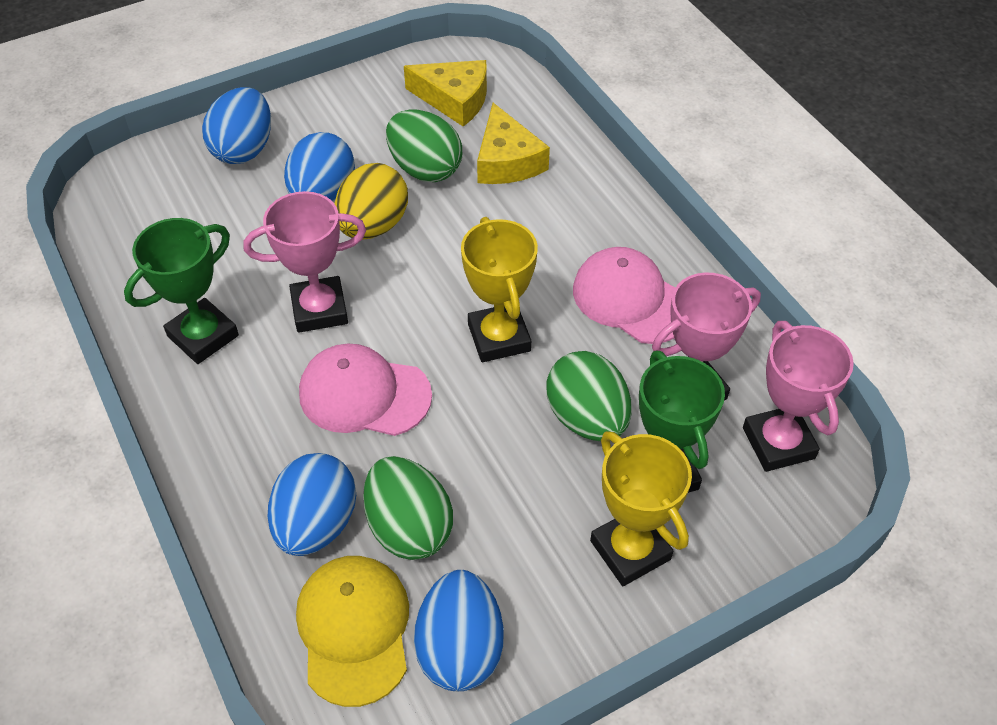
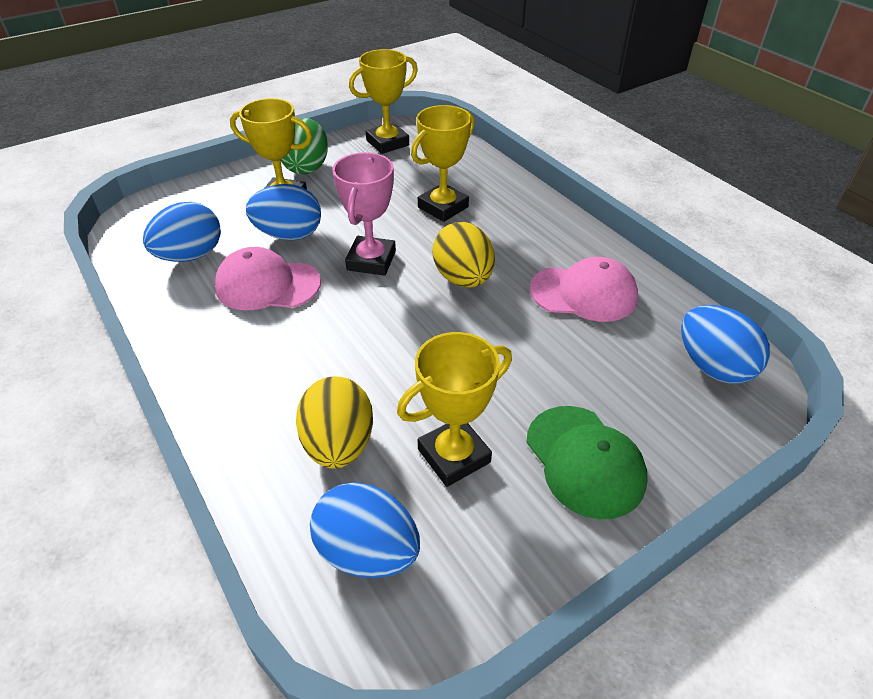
green cap: none = 0 -> [526,406,647,519] = 1
green egg: [363,456,453,560] [386,110,462,182] [546,351,632,441] = 3 -> [281,118,328,175] = 1
green trophy: [124,218,239,364] [639,351,725,493] = 2 -> none = 0
pink trophy: [243,191,366,333] [652,272,761,400] [743,321,854,472] = 3 -> [333,152,396,276] = 1
yellow cap: [296,556,409,707] = 1 -> none = 0
yellow cheese: [404,60,487,127] [477,103,550,184] = 2 -> none = 0
yellow egg: [334,163,408,239] = 1 -> [296,377,373,469] [432,222,495,287] = 2
yellow trophy: [461,217,538,362] [590,431,692,586] = 2 -> [230,98,312,190] [349,49,418,154] [397,332,512,487] [411,105,475,222] = 4

